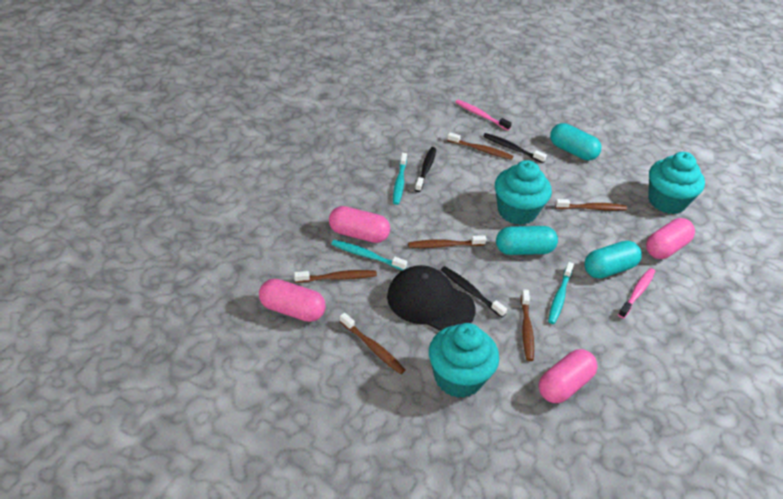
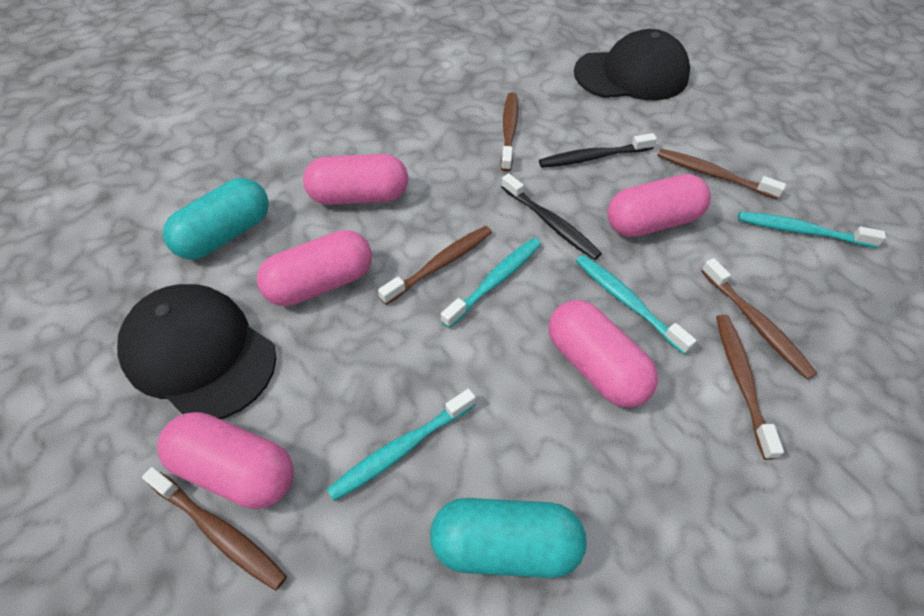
black cap: [387,265,476,331] = 1 -> [117,284,276,419] [574,29,690,100] = 2
black toothbrush: [415,147,436,192] [441,266,507,317] [483,133,547,163] = 3 -> [501,173,602,260] [539,133,657,168] = 2
pink capsule: [259,279,326,322] [329,206,390,243] [539,349,598,403] [646,218,695,259] = 4 -> [157,412,294,509] [257,230,372,306] [303,154,408,205] [549,300,658,408] [607,174,711,237] = 5
pink toothbrush: [455,100,512,131] [618,268,655,318] = 2 -> none = 0
turquoise capsule: [496,226,558,255] [550,123,601,160] [584,241,642,279] = 3 -> [163,178,269,260] [430,498,586,578] = 2
turquoise cupcake: [429,323,499,398] [495,160,552,225] [648,152,705,214] = 3 -> none = 0
turquoise toothbrush: [331,240,407,270] [393,153,407,205] [548,262,574,324] = 3 -> [327,389,476,501] [441,238,541,328] [576,255,697,354] [738,211,886,248] = 4

